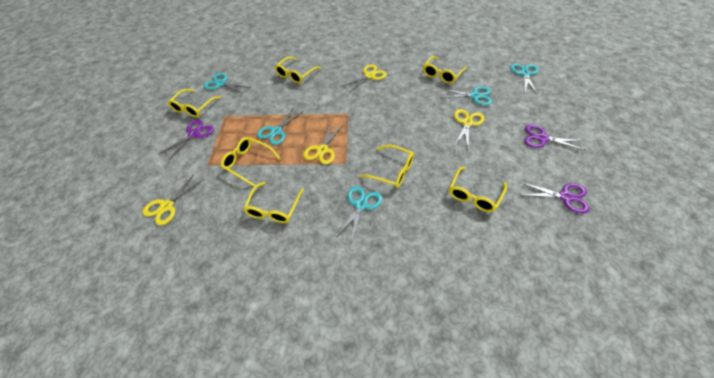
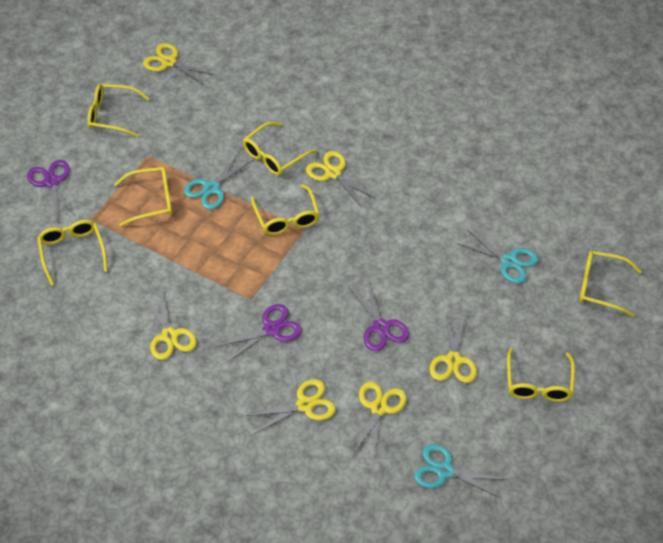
turquoise scissors: [203,73,251,94] [257,107,304,145] [337,186,382,244] [440,86,492,106] [510,63,538,95] = 5 -> [184,152,253,210] [414,444,507,498] [457,230,538,283] = 3
yellow scissors: [142,174,204,225] [303,124,343,165] [341,64,387,93] [454,109,485,147] = 4 -> [143,43,215,85] [143,291,197,360] [246,379,336,434] [306,151,375,207] [352,382,407,458] [429,313,477,383] = 6

